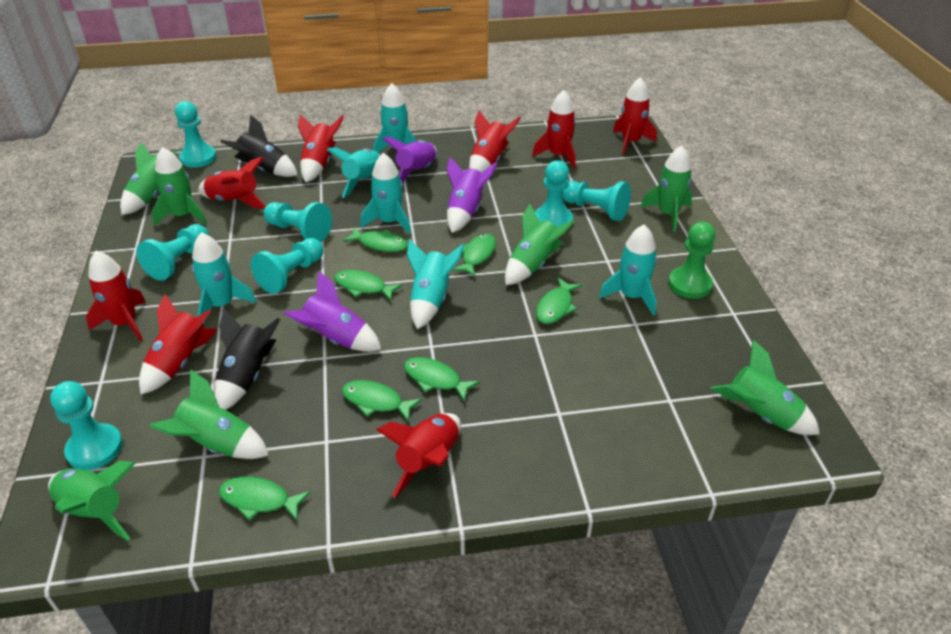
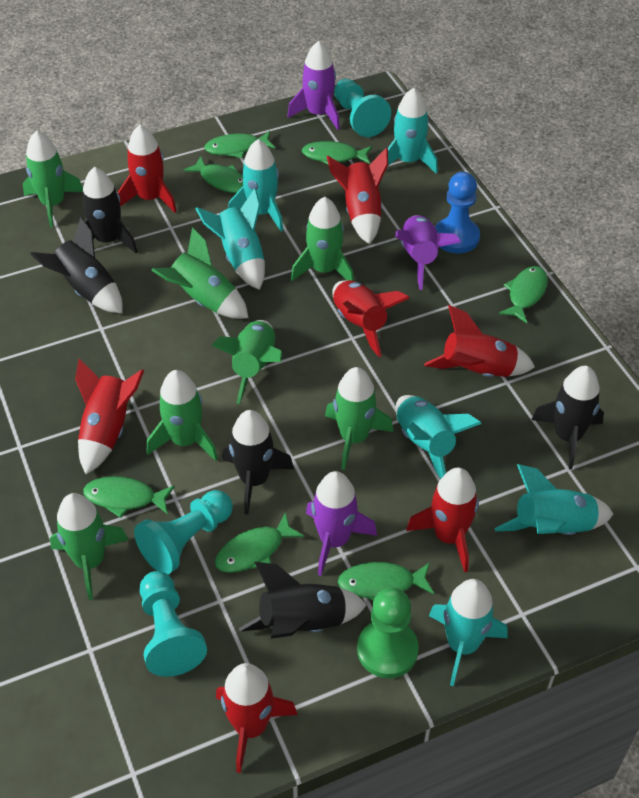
black rocket: [214,309,280,410] [221,115,298,177] = 2 -> [30,217,123,313] [83,167,138,253] [222,410,294,515] [239,562,367,639] [531,366,604,469] = 5
blue pawn: none = 0 -> [435,172,480,253] = 1
red rocket: [86,251,146,341] [139,294,218,395] [198,157,266,208] [298,114,344,182] [376,413,461,498] [469,111,521,172] [532,90,576,168] [613,77,657,155] = 8 -> [75,359,145,474] [117,125,177,213] [216,663,298,773] [327,147,388,244] [332,280,409,357] [406,467,479,572] [424,305,535,377] = 7
turquoise pawn: [50,381,123,470] [136,224,209,281] [175,101,216,168] [251,238,324,294] [263,202,332,242] [535,160,573,228] [563,181,631,221] = 7 -> [134,490,233,574] [139,571,207,677] [334,79,391,137] = 3

